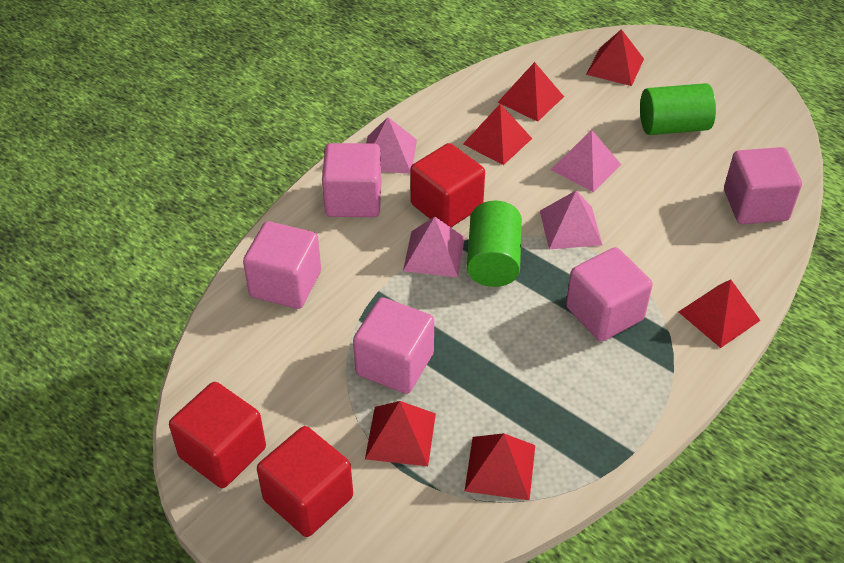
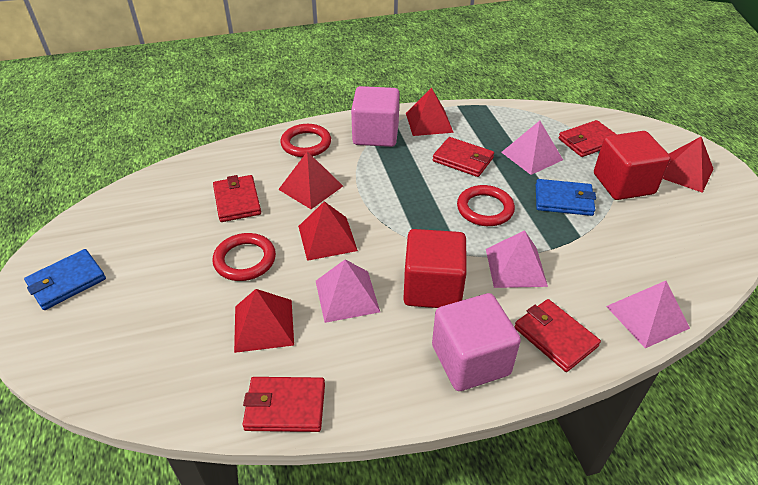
blue wallet: none = 0 -> [24,249,106,310] [536,179,596,216] = 2
green cylinder: [467,201,522,287] [640,83,716,135] = 2 -> none = 0
pink cube: [243,221,321,309] [322,143,382,217] [353,297,434,394] [566,247,653,342] [724,147,802,224] = 5 -> [351,86,400,147] [432,293,521,391] = 2
red cube: [169,382,266,488] [257,426,353,537] [410,143,485,227] = 3 -> [403,229,467,308] [594,131,671,200] = 2
red pyramid: [365,401,436,466] [463,104,532,165] [465,433,535,500] [498,62,564,122] [586,29,644,86] [679,280,761,348] = 6 -> [234,289,294,353] [278,152,343,209] [298,201,358,261] [406,88,454,136] [663,137,713,193] = 5
red ring: none = 0 -> [213,233,276,281] [280,124,331,157] [457,185,515,226] = 3
red wallet: none = 0 -> [213,175,261,222] [242,377,325,432] [432,137,494,177] [514,299,601,372] [558,120,617,157] = 5

